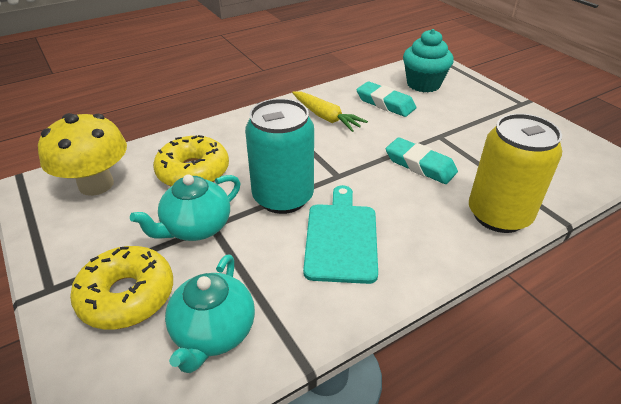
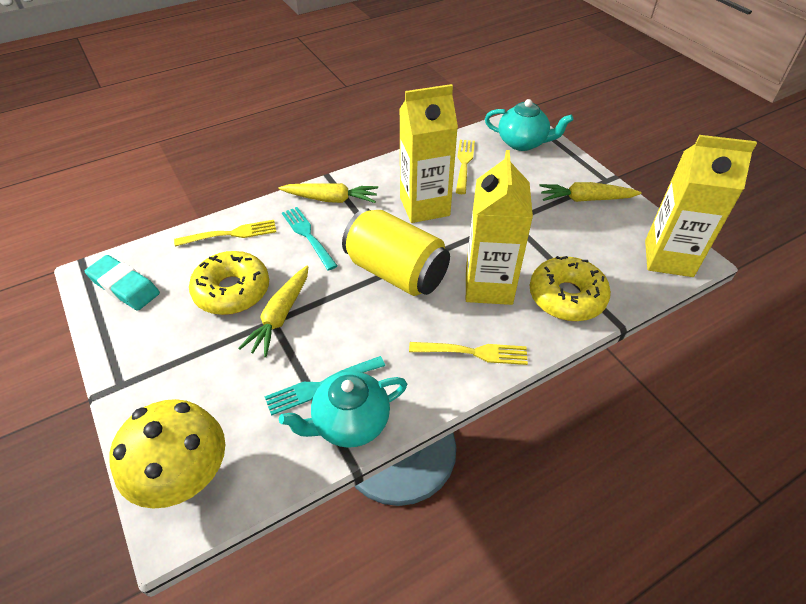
turquoise can: [245,98,314,214] = 1 -> none = 0
turquoise cupcake: [403,29,454,93] = 1 -> none = 0
turquoise cutting board: [303,185,378,284] = 1 -> none = 0
turquoise eraser: [356,81,416,117] [386,137,458,184] = 2 -> [85,255,160,311] = 1
turquoise fork: none = 0 -> [264,356,385,416] [282,207,337,271] = 2
yellow carrot: [292,91,368,132] = 1 -> [238,266,309,357] [278,183,378,203] [539,182,642,202] = 3
yellow carton: none = 0 -> [399,84,458,223] [466,150,533,305] [645,135,757,277] = 3
yellow fork: none = 0 -> [174,220,276,246] [409,342,528,365] [456,140,475,194] = 3

